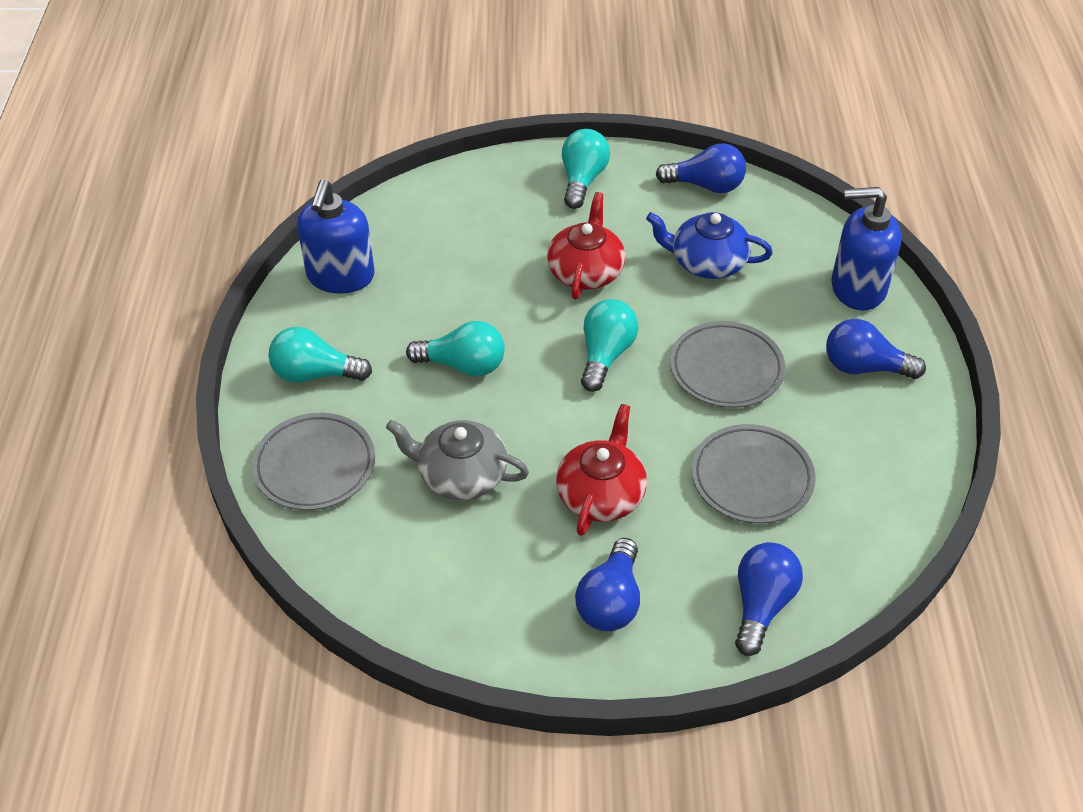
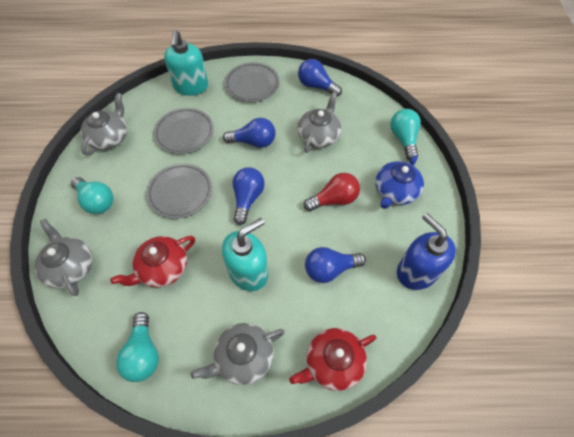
blue soap dispenser: [297,179,375,294] [832,187,901,311] = 2 -> [397,213,456,290] = 1
grey teapot: [386,420,529,500] = 1 -> [34,219,92,296] [80,93,127,156] [191,323,285,385] [297,92,341,153] = 4
red light bulb: none = 0 -> [304,173,360,211] = 1
turquoise light bulb: [268,327,372,383] [406,321,505,377] [562,129,610,209] [581,299,638,392] = 4 -> [71,177,113,214] [116,312,159,382] [390,109,421,160] = 3
turquoise soap dispenser: none = 0 -> [164,30,208,96] [222,218,268,291] = 2

